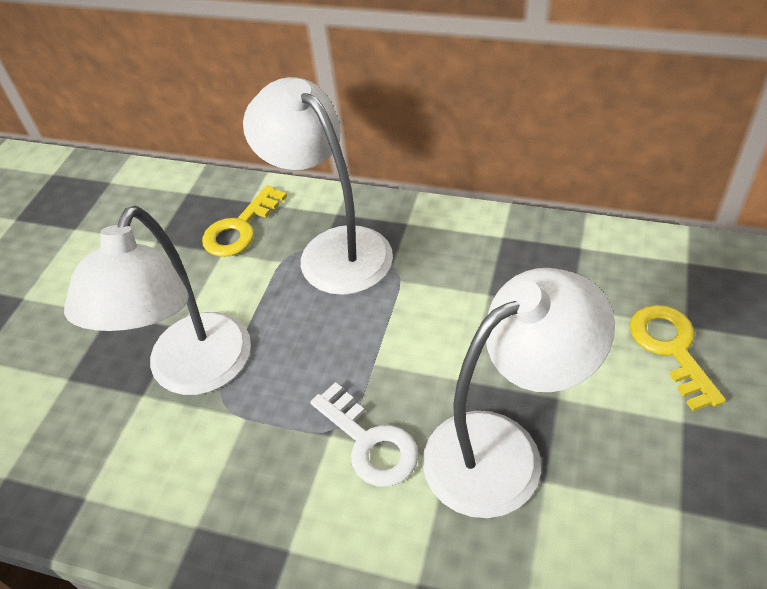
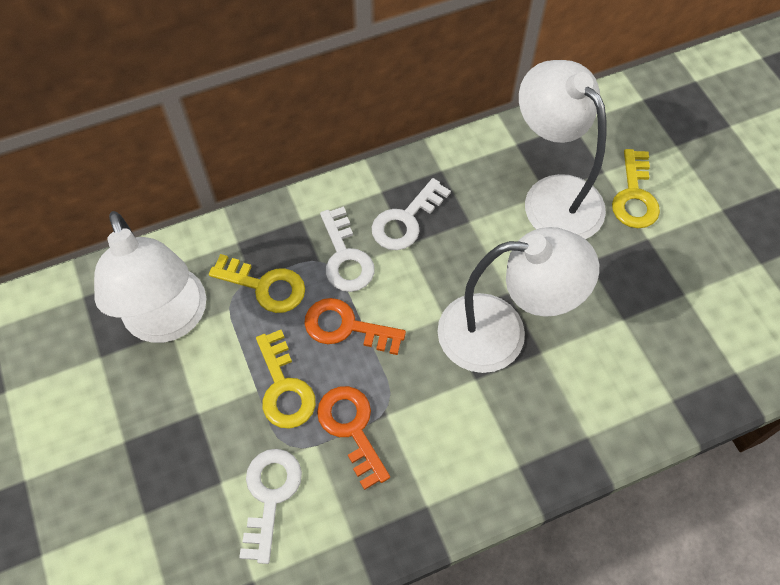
orange key: none = 0 -> [304,298,406,355] [317,386,390,490] = 2
white key: [310,382,419,487] = 1 -> [239,449,302,564] [320,206,375,292] [372,178,451,250] = 3
yellow key: [202,185,287,257] [630,305,726,411] = 2 -> [209,254,305,313] [256,330,316,429] [612,149,660,228] = 3

